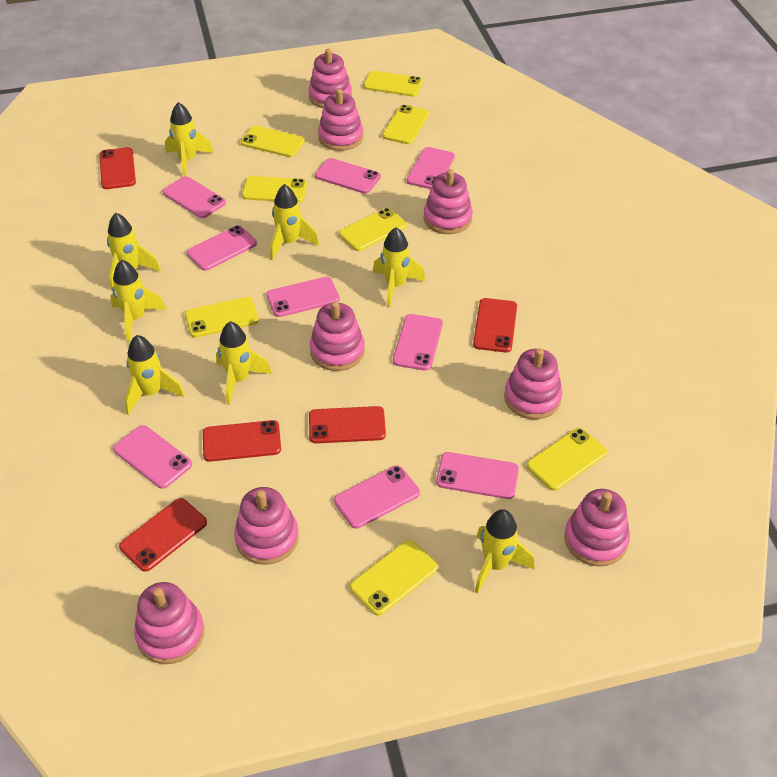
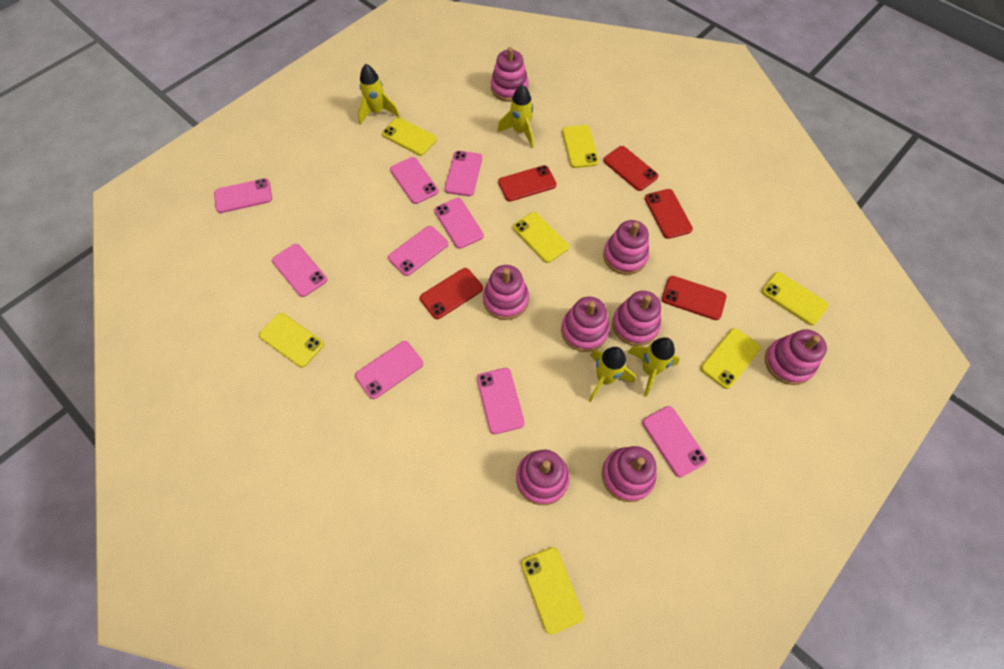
yellow phone: [185,297,259,338] [241,126,305,157] [242,176,307,203] [339,208,407,251] [350,540,438,616] [364,71,423,97] [382,105,429,144] [527,428,607,491] = 8 -> [259,313,324,367] [382,117,437,156] [513,212,569,263] [521,547,584,635] [562,125,599,168] [701,328,761,389] [762,272,828,325] = 7
yellow rocket: [107,213,161,290] [110,260,167,342] [125,335,185,415] [165,102,214,177] [216,321,272,405] [270,184,319,260] [373,227,425,308] [475,509,535,594] = 8 -> [358,64,400,125] [497,85,534,148] [589,347,635,402] [627,337,680,397] = 4

